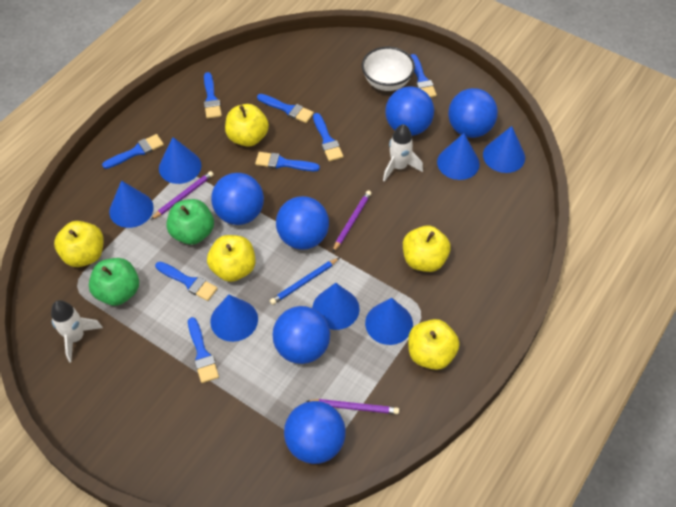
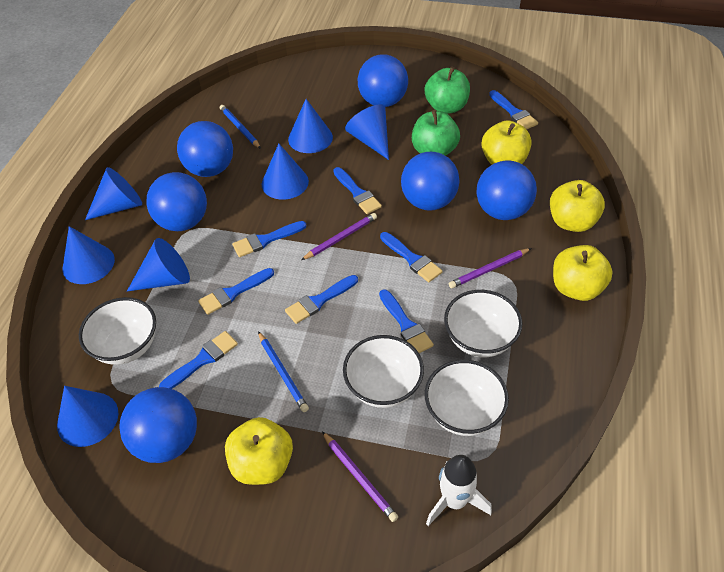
blue pencil: [270,258,339,305] = 1 -> [220,105,261,149] [258,331,309,412] = 2
white bowl: [362,47,415,91] = 1 -> [79,297,156,365] [343,335,424,408] [425,360,509,436] [444,290,523,357] = 4
white rocket: [51,300,103,362] [383,124,423,182] = 2 -> [426,455,492,526] = 1
yellow apple: [54,221,104,267] [207,235,256,282] [225,104,269,147] [403,225,451,272] [408,319,460,370] = 5 -> [225,417,293,485] [481,120,532,165] [550,180,605,232] [553,245,613,301] = 4

